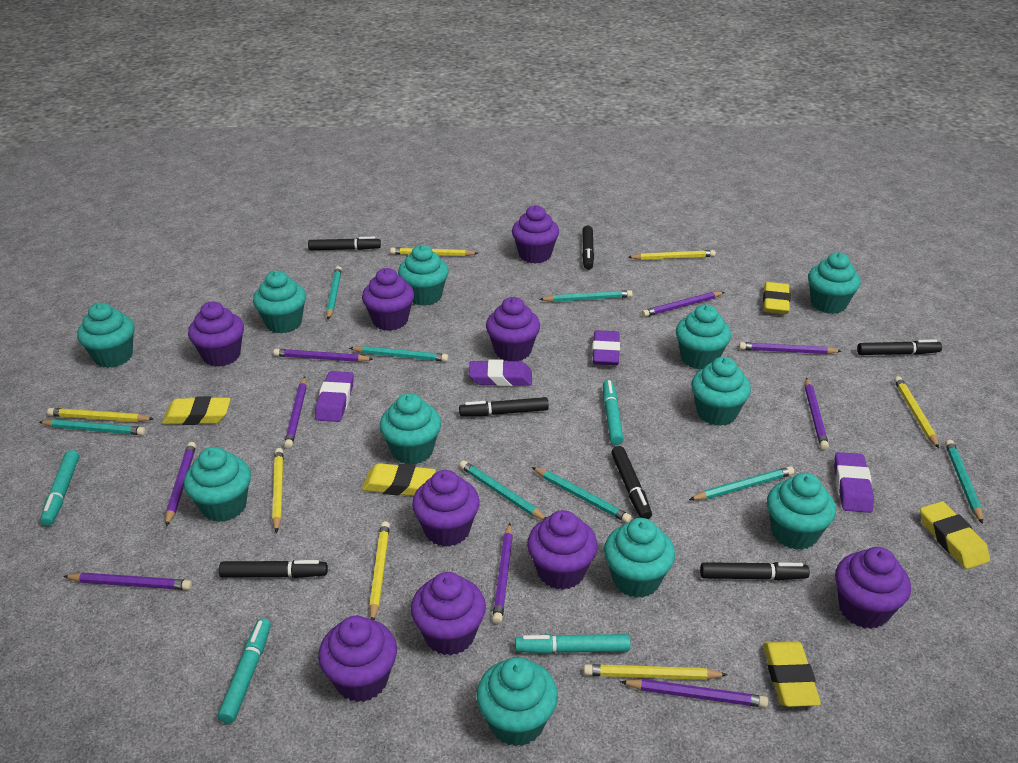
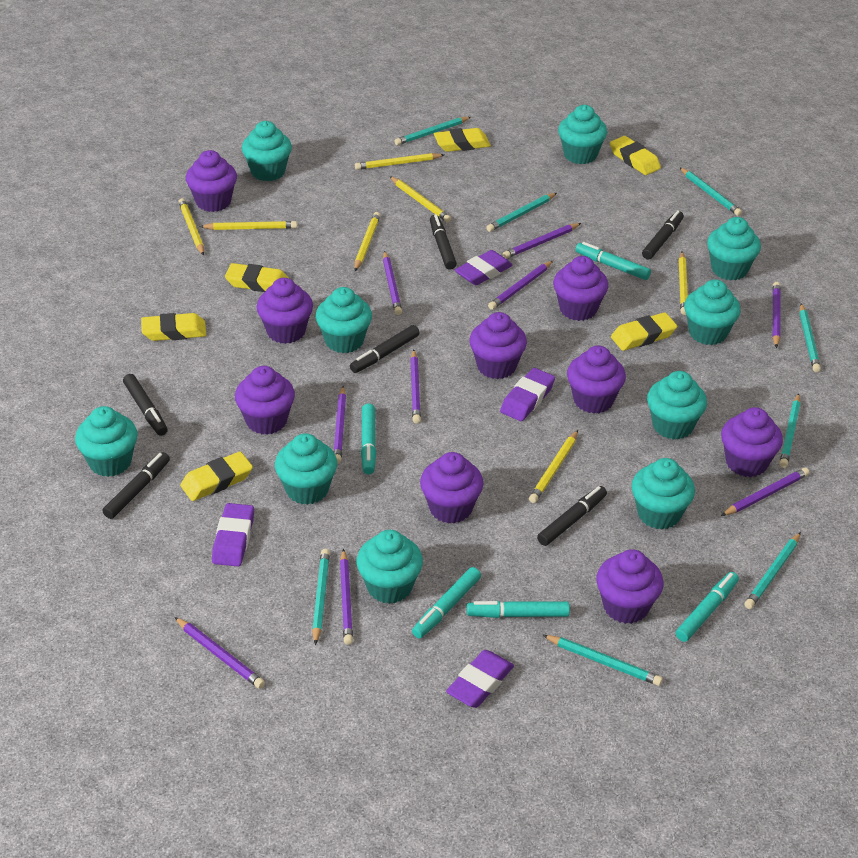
black marker: [219,560,328,578] [308,237,381,250] [459,397,549,416] [582,226,594,270] [611,446,652,519] [700,562,810,580] [857,339,942,355] = 7 -> [102,452,170,519] [123,374,168,436] [350,325,419,373] [430,215,457,269] [537,486,607,546] [642,210,684,260] = 6
turquoise cupcake: [77,303,135,368] [184,447,251,522] [253,271,306,334] [380,393,441,465] [398,245,449,306] [477,657,558,746] [604,518,675,598] [676,304,731,370] [691,357,751,426] [767,473,836,550] [808,252,861,314] = 11 -> [75,406,138,477] [242,121,292,181] [275,433,337,505] [316,287,372,353] [356,530,423,604] [558,105,607,164] [631,458,695,529] [647,371,707,440] [684,279,740,345] [707,217,761,280] = 10
turquoise marker: [40,450,79,526] [218,618,271,724] [515,634,631,654] [603,380,624,445] = 4 -> [361,403,376,474] [412,567,481,638] [467,601,570,618] [575,242,651,280] [676,572,739,642] = 5
yellow eraser: [162,396,231,425] [362,463,436,496] [763,282,790,314] [763,641,821,707] [920,501,990,569] = 5 -> [141,313,206,341] [180,451,253,501] [225,263,288,292] [434,128,491,152] [610,136,661,175] [611,312,677,351] = 6

